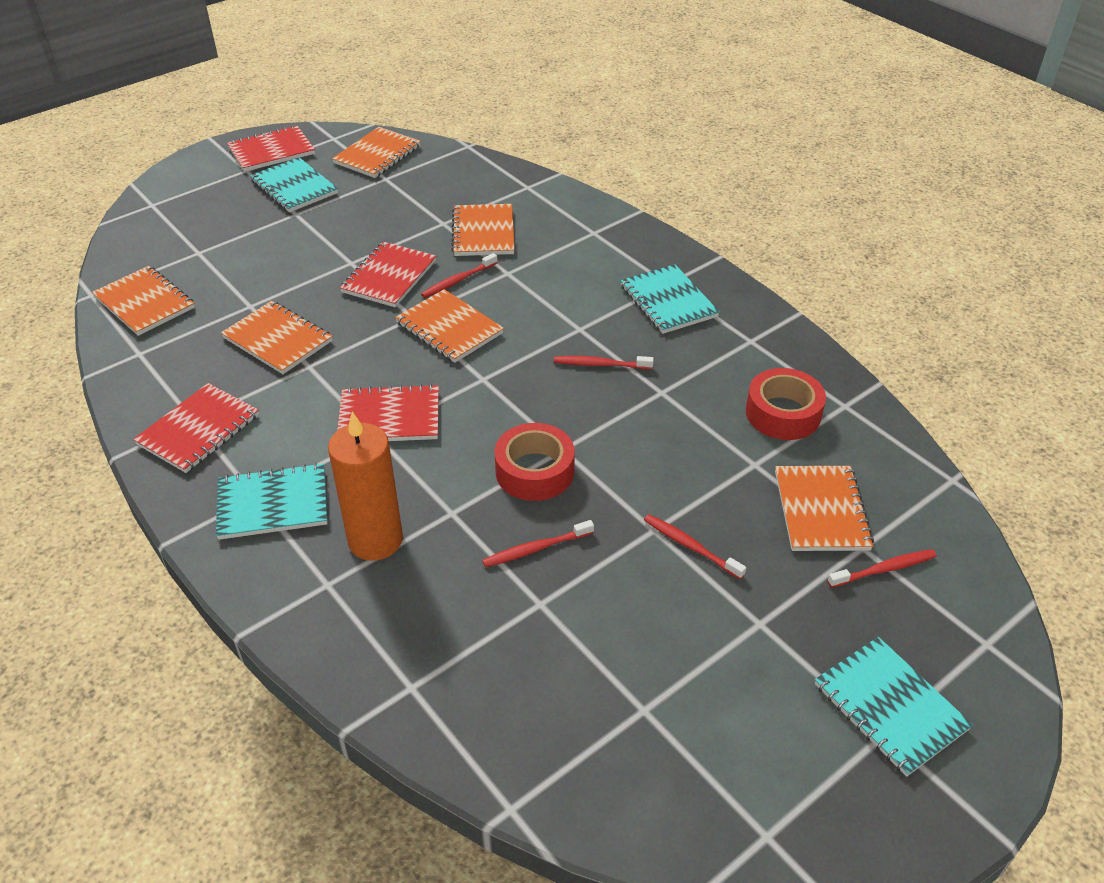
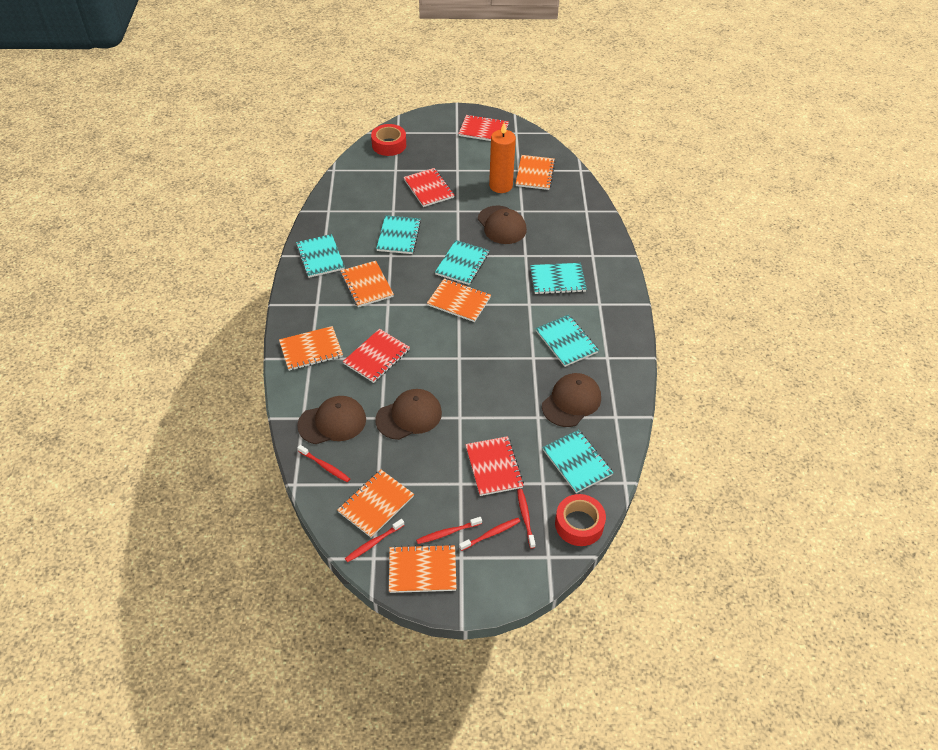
brown cap: none = 0 -> [297,396,366,444] [375,389,442,440] [478,206,527,244] [542,373,601,427] = 4
turquoise notebook: [216,463,327,540] [250,157,338,212] [621,264,720,334] [815,637,973,777] = 4 -> [296,234,344,278] [376,215,421,254] [435,240,489,285] [530,263,587,294] [535,315,599,367] [542,430,613,493] = 6

